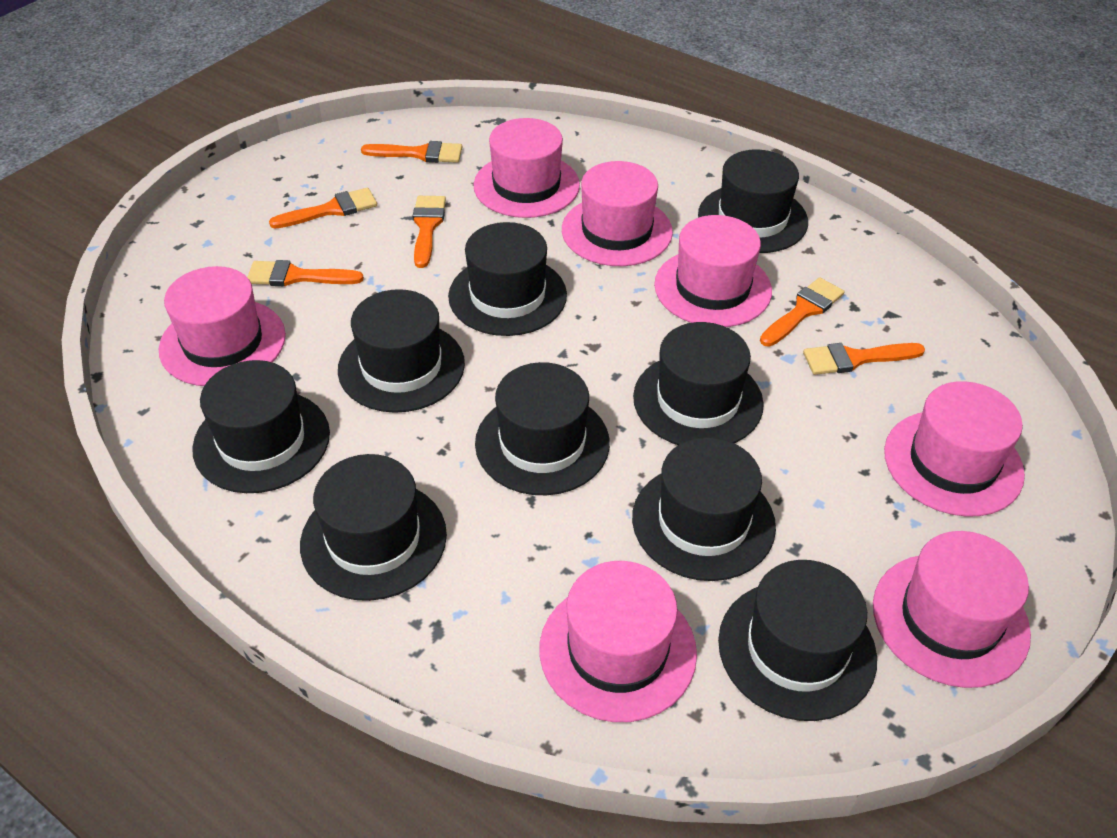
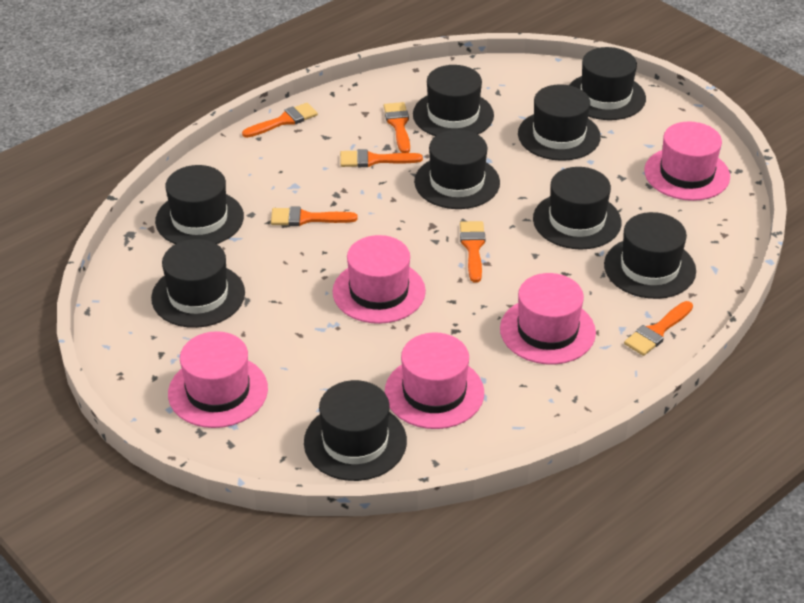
pink hat: [159,266,286,386] [474,118,580,218] [539,561,697,722] [562,161,673,266] [654,215,772,327] [873,531,1031,688] [884,381,1025,517] = 7 -> [168,331,268,428] [332,235,426,324] [385,332,484,429] [500,273,596,364] [644,122,730,201] = 5

